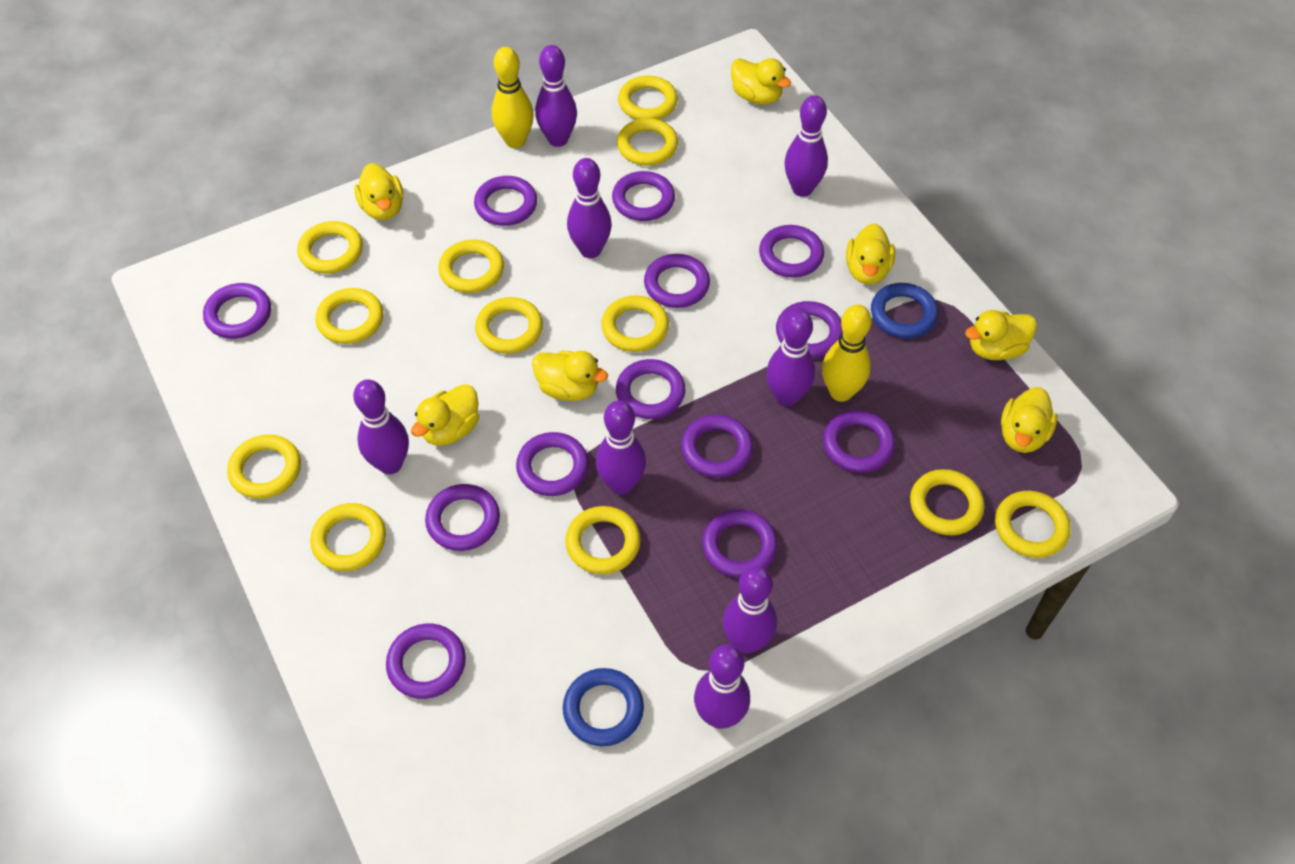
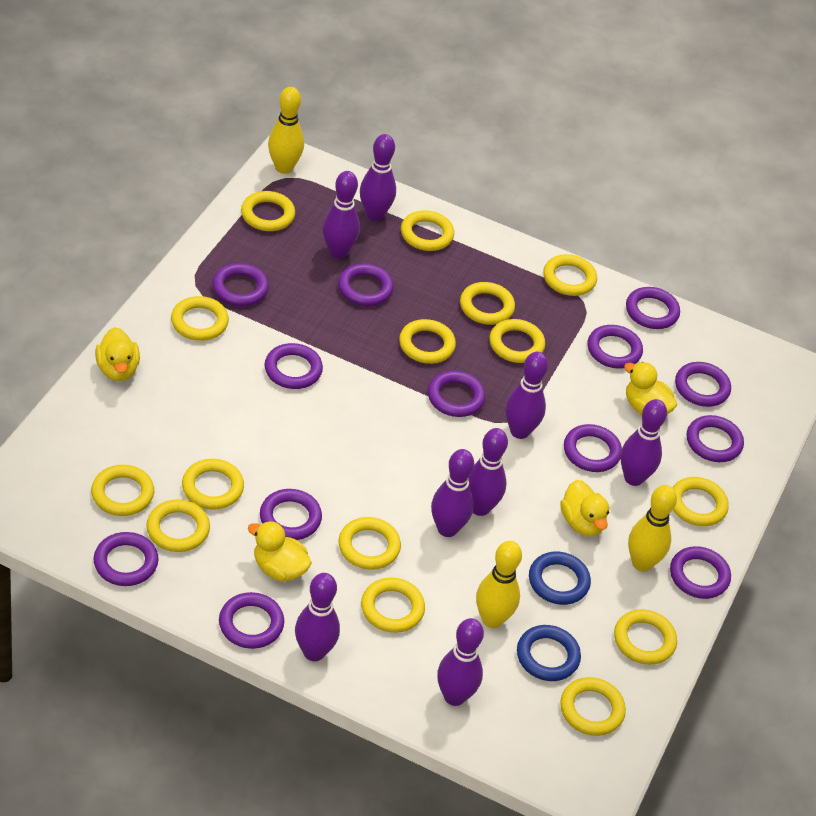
yellow bowling pin: [492,47,534,148] [822,304,872,402] = 2 -> [268,87,304,174] [476,541,522,628] [628,485,677,572] = 3
yellow duck: [354,163,403,220] [411,384,479,446] [532,351,608,401] [731,58,791,105] [846,223,895,284] [965,310,1037,360] [1001,387,1057,453] = 7 -> [95,327,140,381] [248,521,312,581] [560,480,609,536] [624,362,677,415] = 4
yellow ring: [227,435,301,499] [297,221,363,274] [310,503,386,571] [316,288,383,344] [438,240,504,293] [475,297,543,354] [565,506,641,574] [601,296,669,352] [617,118,678,166] [618,76,678,120] [910,469,985,535] [995,491,1071,558] = 12 -> [91,465,154,516] [146,499,210,552] [171,296,229,341] [182,459,244,509] [241,191,295,231] [339,517,401,570] [361,578,425,633] [399,319,456,364] [401,210,454,251] [460,282,515,325] [489,319,545,363] [543,254,597,296] [560,677,626,736] [614,609,677,665] [672,477,729,526] = 15

